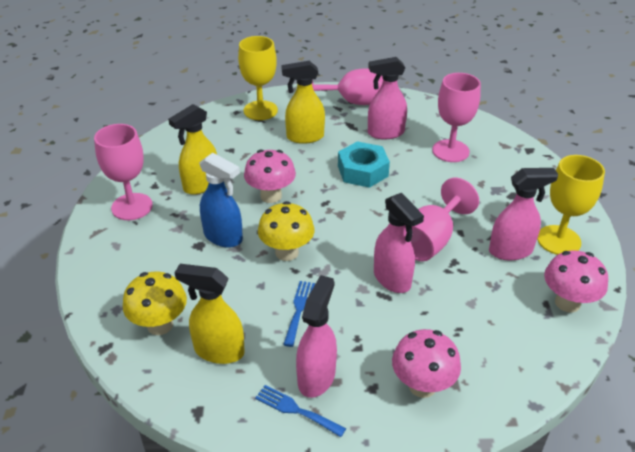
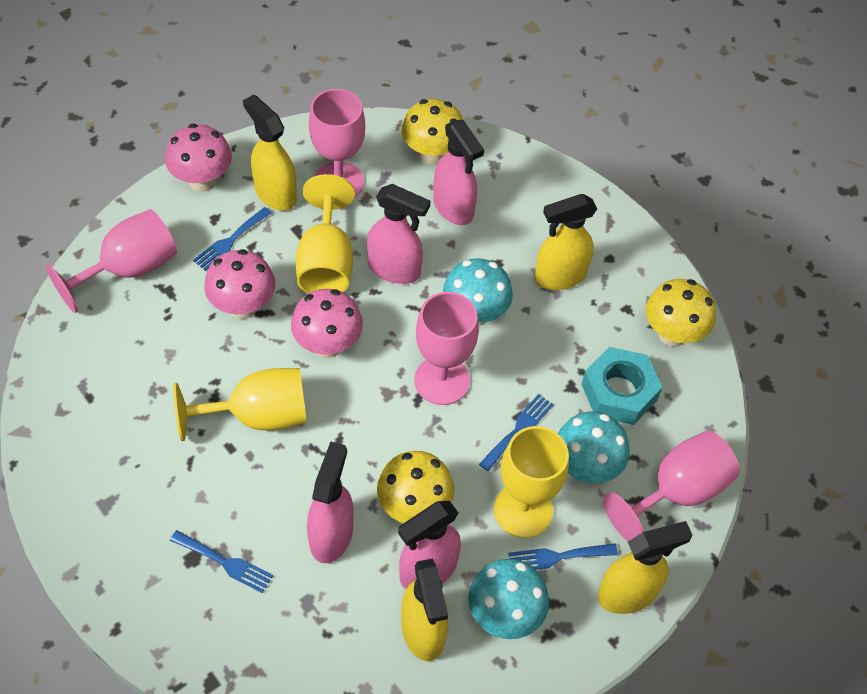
blue fork: [255,385,346,437] [283,281,315,347] = 2 -> [170,530,273,593] [193,207,272,271] [479,394,554,471] [508,544,618,570] = 4
blue spray bottle: [199,153,243,247] = 1 -> none = 0
turquoise mushroom: none = 0 -> [443,258,513,326] [468,559,549,639] [558,411,630,483] = 3
yellow goblet: [238,36,278,120] [537,155,605,255] = 2 -> [173,368,307,441] [296,174,355,293] [494,426,569,538] = 3
yellow mushroom: [123,272,187,335] [258,201,314,261] = 2 -> [377,451,454,523] [401,99,463,165] [646,279,716,347] = 3
yellow spray bottle: [168,104,217,195] [175,264,245,364] [281,61,325,144] = 3 -> [243,94,297,211] [401,558,449,661] [534,194,597,290] [597,521,692,614] = 4

